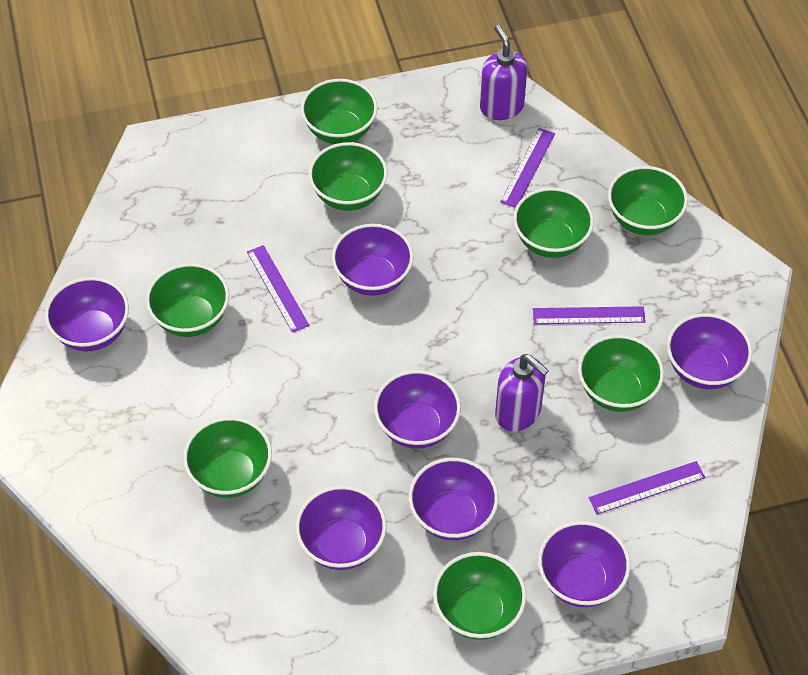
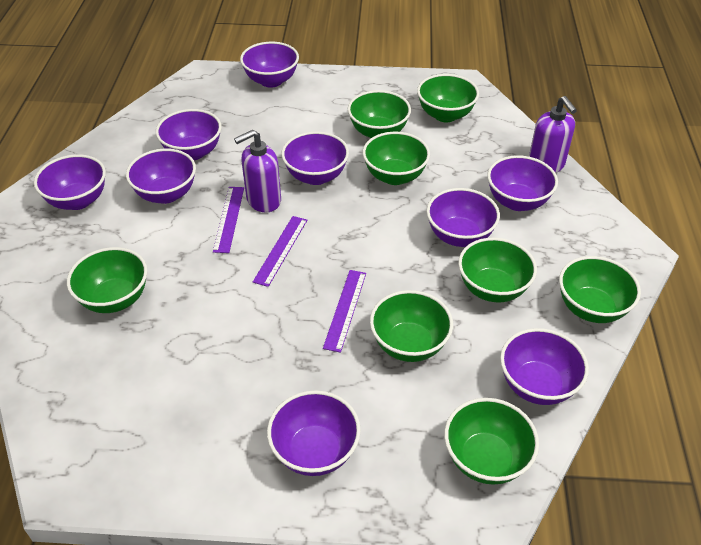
purple bowl: [45,277,129,351] [296,486,387,570] [332,224,414,296] [374,370,461,449] [409,458,499,540] [538,521,630,607] [667,313,752,389] = 7 -> [34,154,106,210] [126,149,196,204] [156,109,222,160] [240,42,299,87] [267,390,361,476] [281,131,349,185] [426,188,500,247] [487,155,558,211] [500,328,589,405] = 9
purple ruler: [247,245,309,333] [500,128,555,208] [533,306,646,324] [588,461,705,514] = 4 -> [213,187,244,253] [253,216,307,287] [323,270,366,353] = 3

